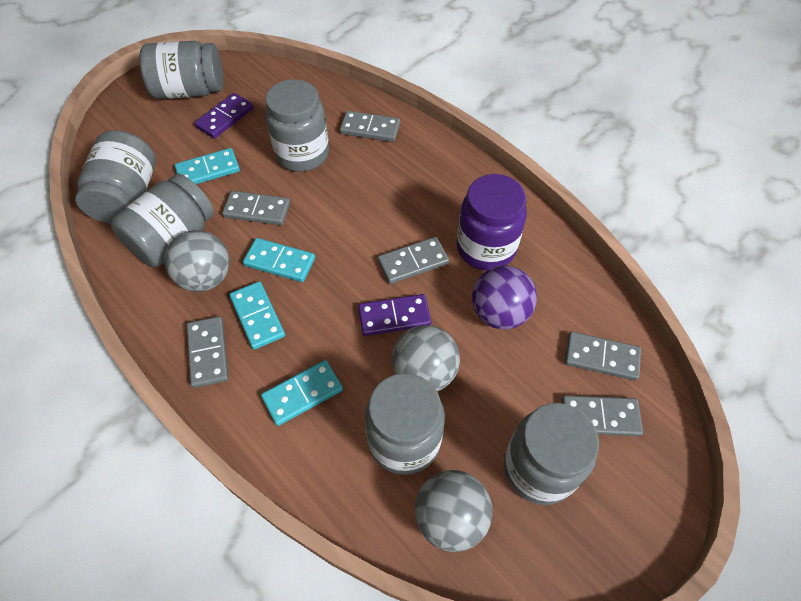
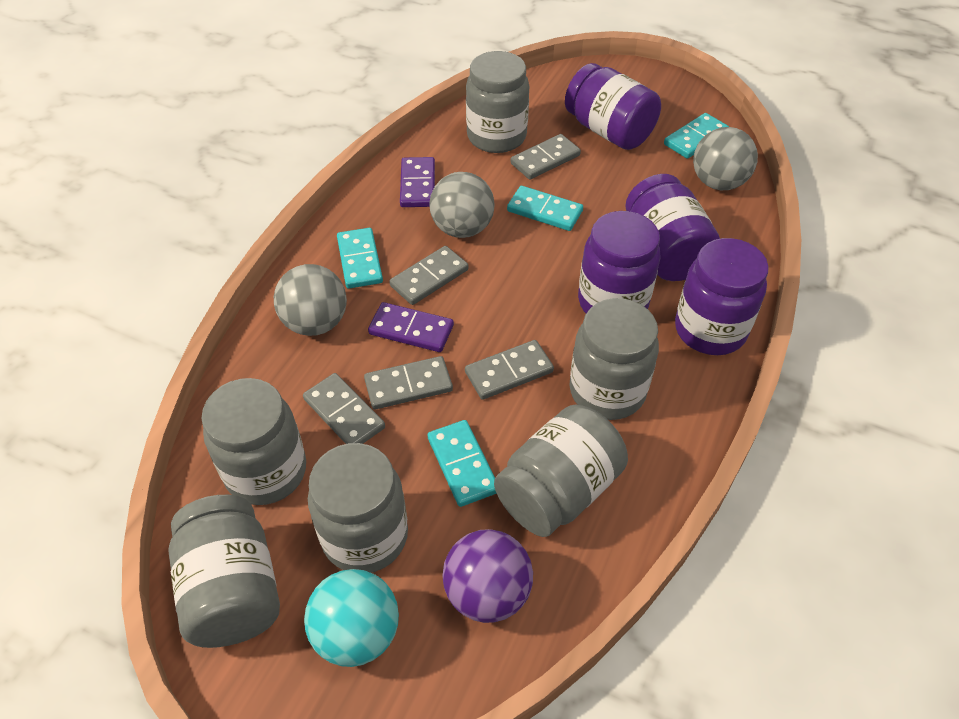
grey domino: [187,316,229,388] [222,191,290,225] [340,111,400,142] [378,237,449,284] [562,395,643,436] [565,332,641,381] = 6 -> [303,373,385,444] [364,356,453,410] [389,246,469,305] [465,340,554,400] [510,134,581,180] = 5
purple jar: [457,174,527,271] = 1 -> [565,63,661,150] [578,211,661,313] [625,174,720,281] [675,238,769,355] = 4
turquoise ball: none = 0 -> [304,569,399,667] = 1

